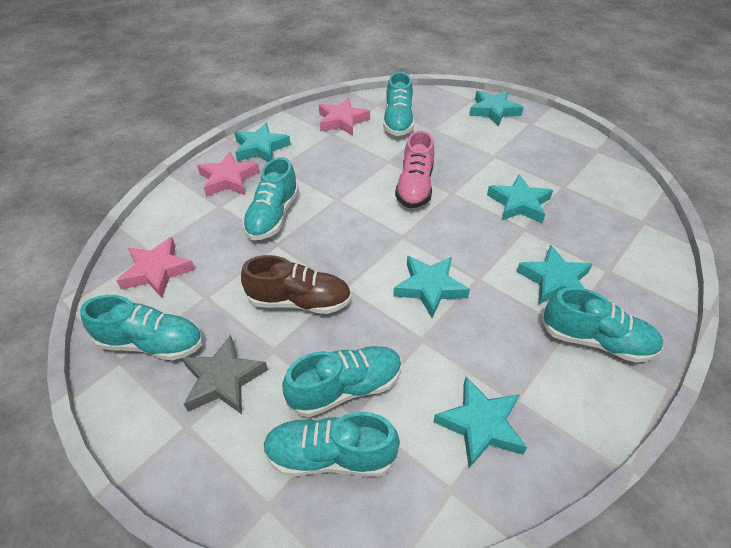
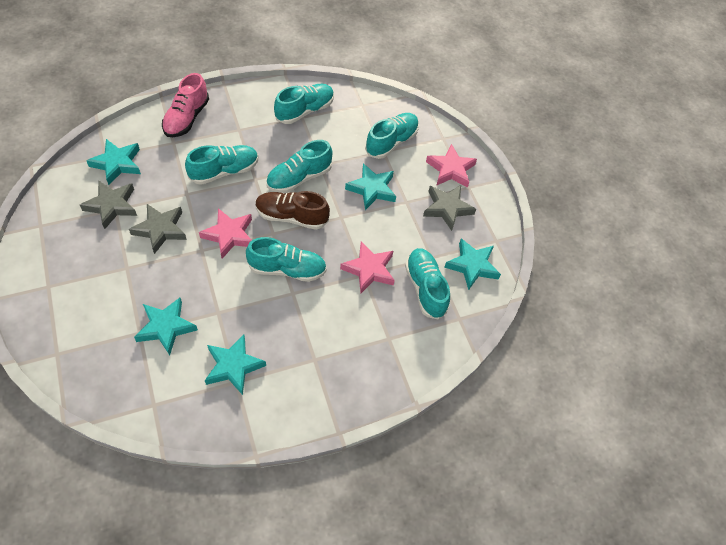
grey star: [182,335,268,414] = 1 -> [80,180,137,229] [129,204,187,254] [423,185,476,231] = 3
turquoise star: [234,123,291,162] [393,256,470,318] [433,377,527,468] [469,91,524,126] [487,174,553,223] [517,245,592,304] = 6 -> [86,139,141,185] [134,298,198,355] [205,334,266,395] [345,163,396,210] [444,238,501,290] = 5

